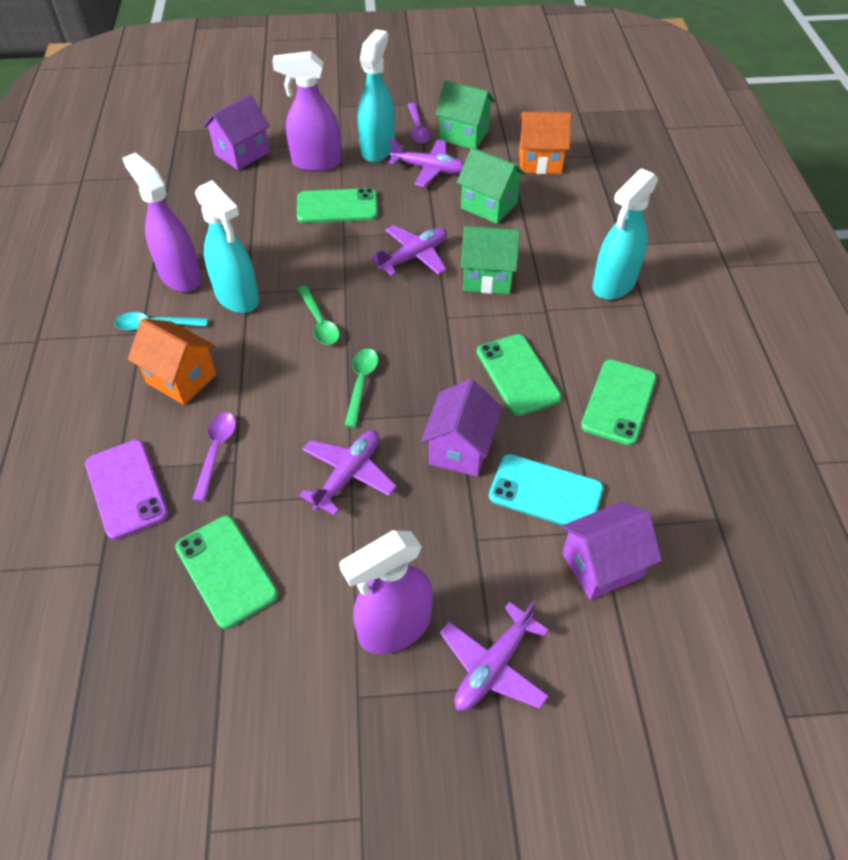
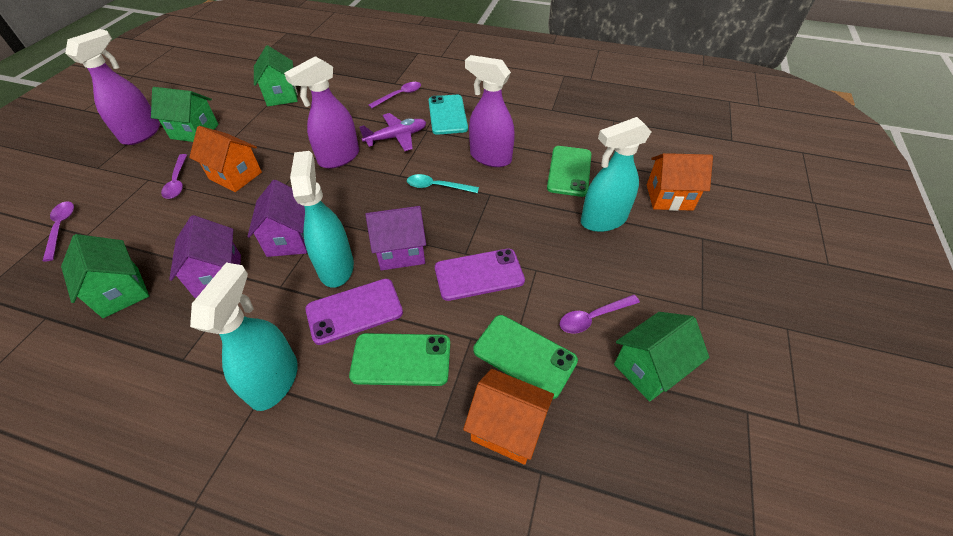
green house: [435,81,495,149] [456,147,526,224] [461,226,520,294] = 3 -> [61,234,149,318] [151,87,219,142] [254,45,298,106] [614,312,709,402] = 4
green phone: [175,516,278,629] [297,188,378,223] [477,334,562,416] [581,359,656,446] = 4 -> [349,333,450,386] [473,315,578,399] [547,146,591,197] = 3
green spoon: [297,286,340,345] [344,349,378,428] = 2 -> none = 0
orange house: [128,318,217,405] [519,112,572,174] = 2 -> [189,126,262,192] [463,369,554,465] [647,153,713,211] = 3
purple phone: [85,440,168,540] = 1 -> [305,279,403,345] [435,249,525,301] = 2
purple plane: [299,430,397,516] [370,225,447,276] [389,138,464,187] [440,601,549,711] = 4 -> [359,113,426,151] = 1
purple spoon: [192,413,236,502] [408,103,431,143] = 2 -> [43,202,74,262] [161,154,187,199] [369,82,421,108] [560,295,640,334] = 4

